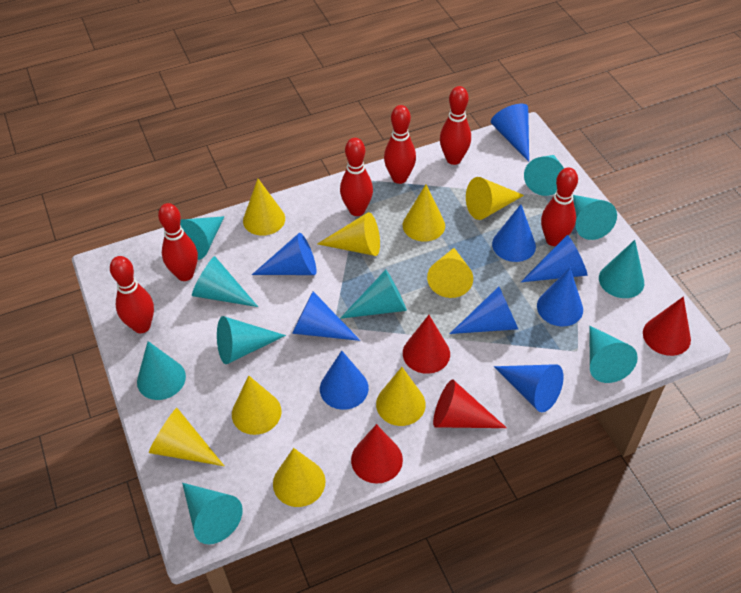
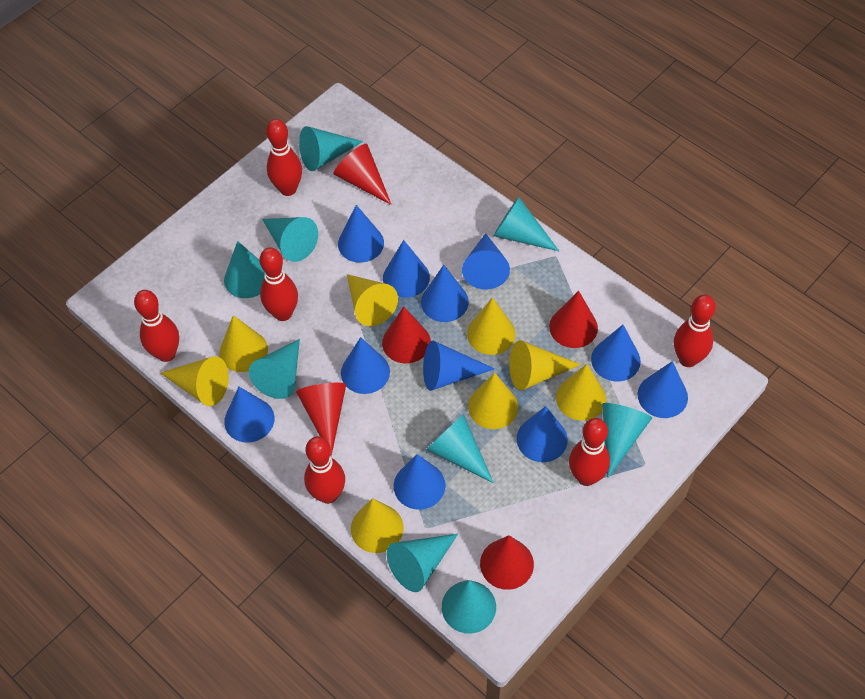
blue cone: [252,233,317,275] [292,291,361,341] [320,351,369,410] [450,287,518,334] [491,104,529,162] [492,204,536,262] [494,364,564,412] [521,235,587,282] [537,268,583,326] = 9 -> [224,387,274,443] [338,205,384,263] [341,337,390,394] [383,240,430,298] [394,454,445,510] [421,265,469,322] [423,341,495,391] [462,233,510,289] [517,406,568,462] [591,325,641,381] [638,361,688,418] = 11
red cone: [351,424,403,484] [403,315,450,374] [433,379,507,428] [643,297,691,356] = 4 -> [296,383,346,456] [333,144,392,205] [382,306,431,363] [480,535,534,590] [549,291,598,348] = 5
turquoise cone: [137,341,186,400] [180,216,225,260] [182,483,243,544] [192,256,258,307] [217,316,286,364] [340,270,407,319] [524,155,564,196] [573,195,617,240] [590,326,638,383] [599,240,644,298] = 10 -> [224,241,265,298] [249,339,300,399] [262,217,318,262] [299,126,363,171] [387,534,458,592] [426,414,494,483] [442,580,496,634] [493,197,559,251] [602,403,652,478] = 9
yellow cone: [149,408,224,466] [232,375,281,435] [243,179,285,236] [273,448,325,507] [317,212,380,256] [376,367,426,426] [403,184,445,242] [427,248,473,298] [466,177,524,220] = 9 -> [160,356,229,406] [219,315,268,372] [347,274,398,326] [351,498,403,553] [467,297,515,355] [468,372,518,429] [509,340,581,391] [556,364,606,421] = 8

